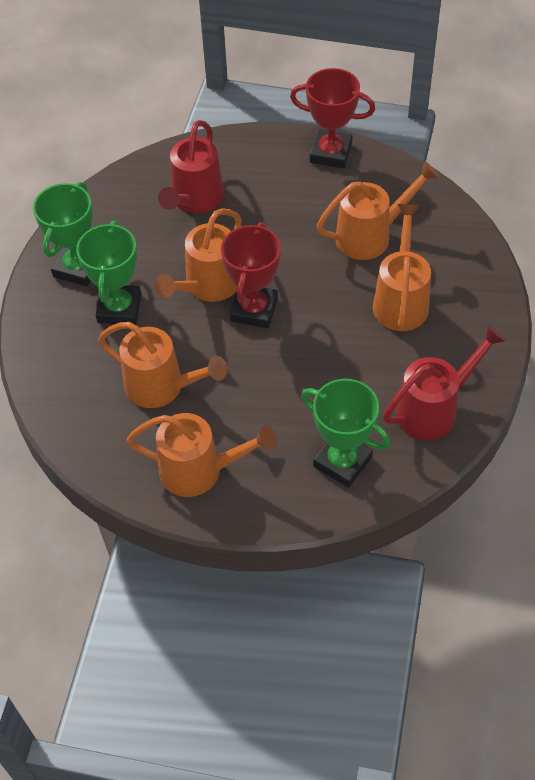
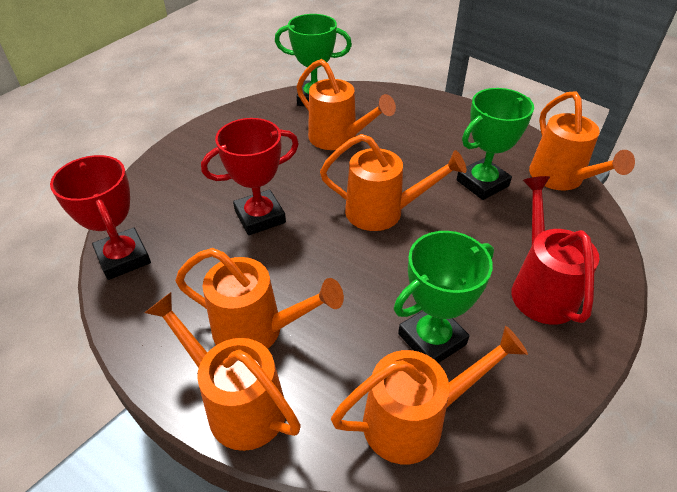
orange watering can: [98,322,227,408] [126,413,277,497] [155,208,242,302] [316,161,439,260] [373,204,431,331] = 5 -> [145,292,301,451] [175,248,344,349] [297,59,396,150] [320,134,467,231] [331,326,528,464] [529,91,635,191] = 6
red watering can: [158,120,224,213] [383,325,506,440] = 2 -> [511,176,600,325] = 1

